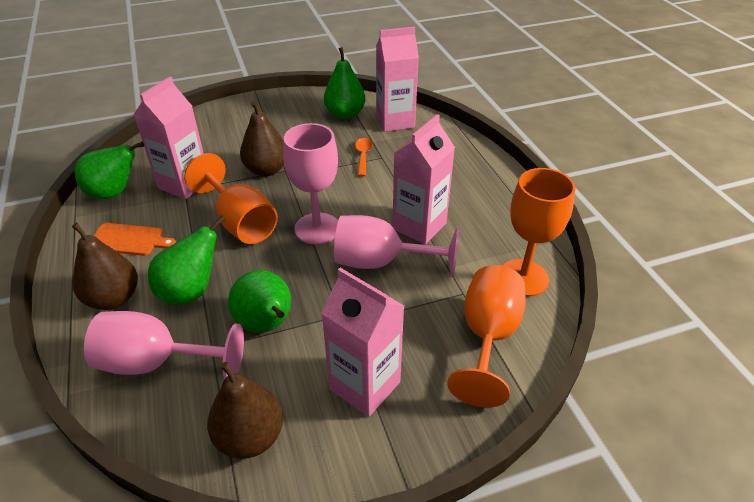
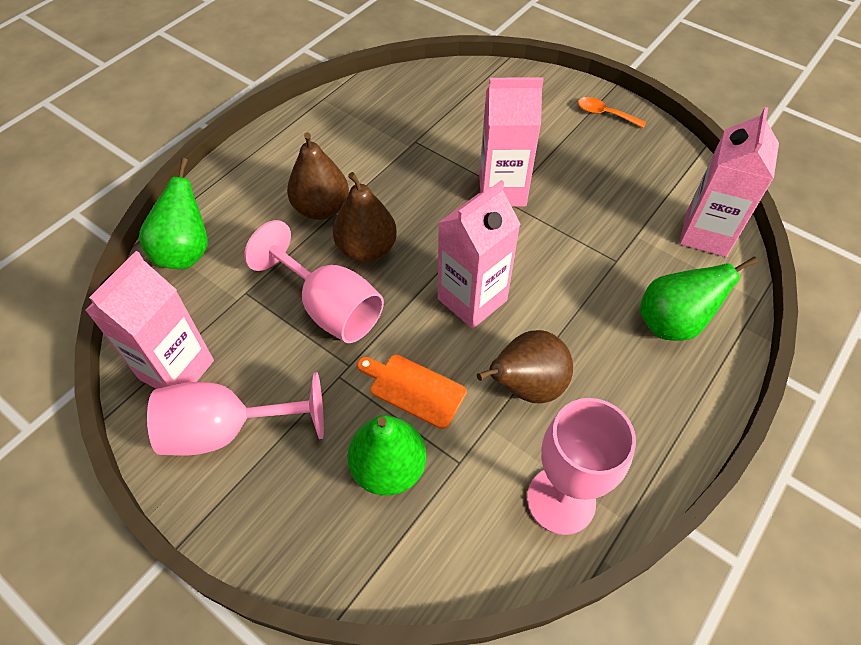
green pear: [75,142,144,199] [148,215,226,305] [228,270,291,333] [324,47,365,120] = 4 -> [139,158,208,269] [347,415,427,496] [640,257,758,341] = 3
orange goblet: [184,153,278,244] [447,265,526,408] [502,168,576,297] = 3 -> none = 0

